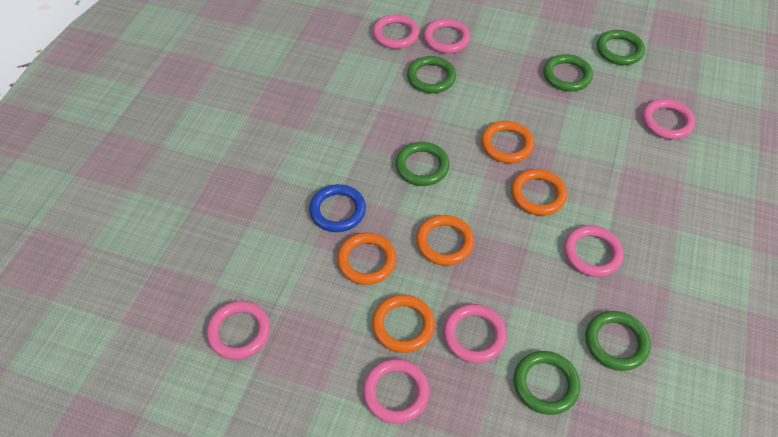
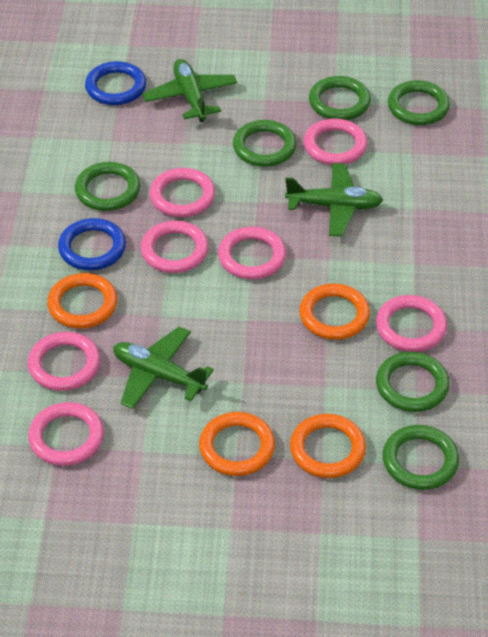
blue ring: [309,184,366,232] = 1 -> [58,218,126,270] [85,61,146,105] = 2
green plane: none = 0 -> [113,326,214,409] [143,59,237,122] [285,163,383,236] = 3
orange ring: [337,232,396,285] [372,294,435,353] [416,215,474,266] [481,121,534,163] [511,169,567,215] = 5 -> [47,273,118,328] [199,412,275,476] [290,414,366,478] [299,283,370,340] = 4

